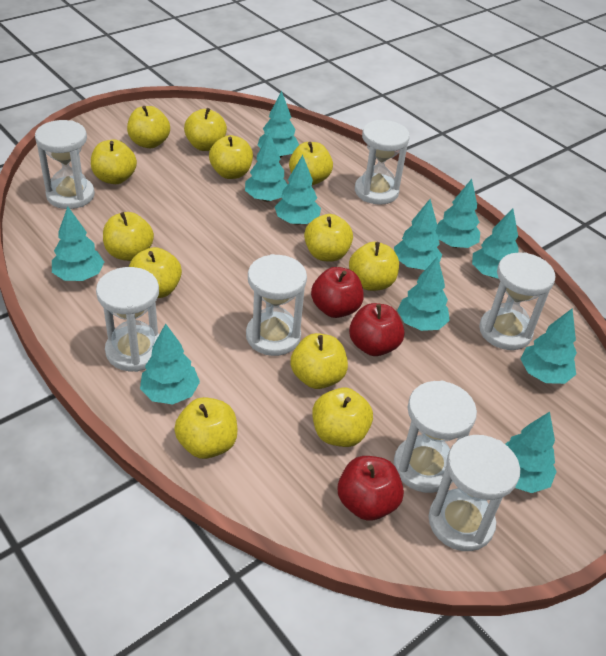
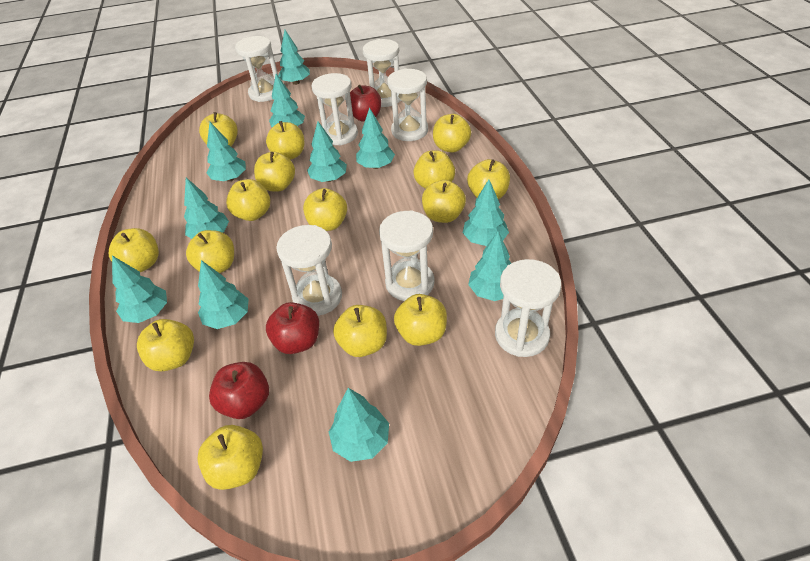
yellow apple: [91,139,137,184] [103,212,154,261] [127,106,170,148] [129,247,182,298] [174,397,238,459] [184,108,227,151] [209,135,253,179] [289,142,333,185] [291,333,348,389] [304,214,353,262] [312,388,373,447] [349,242,399,291] = 12 -> [109,228,159,272] [137,319,194,371] [186,230,234,273] [197,425,263,490] [199,112,238,146] [226,179,270,221] [254,152,295,192] [266,121,304,160] [303,188,347,231] [333,305,387,357] [394,294,447,346] [413,150,455,189] [422,180,466,223] [433,114,471,153] [467,159,510,199] = 15

